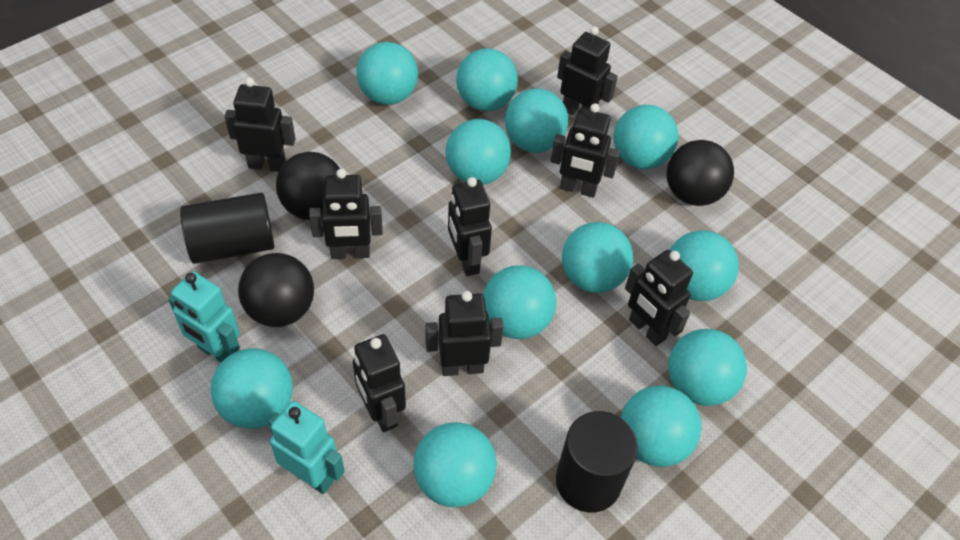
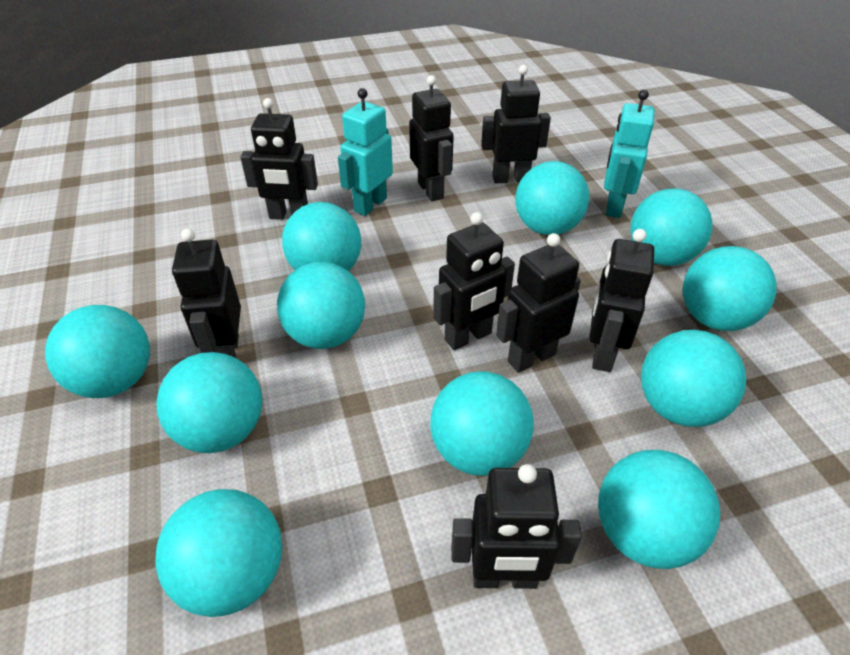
black ball: [238,253,314,327] [276,152,340,220] [667,140,734,206] = 3 -> none = 0
black cylinder: [180,193,274,264] [556,411,638,513] = 2 -> none = 0
turquoise ball: [211,348,293,429] [357,42,418,105] [413,422,497,507] [445,119,511,185] [456,48,518,111] [483,265,556,339] [505,88,568,153] [562,222,633,293] [613,105,678,169] [621,386,701,467] [668,329,747,406] [670,230,739,301] = 12 -> [45,305,150,398] [155,489,282,617] [156,352,262,453] [277,262,365,349] [282,202,361,271] [430,371,534,476] [515,161,589,235] [598,450,720,569] [630,189,713,266] [641,330,746,427] [683,246,777,331] = 11

